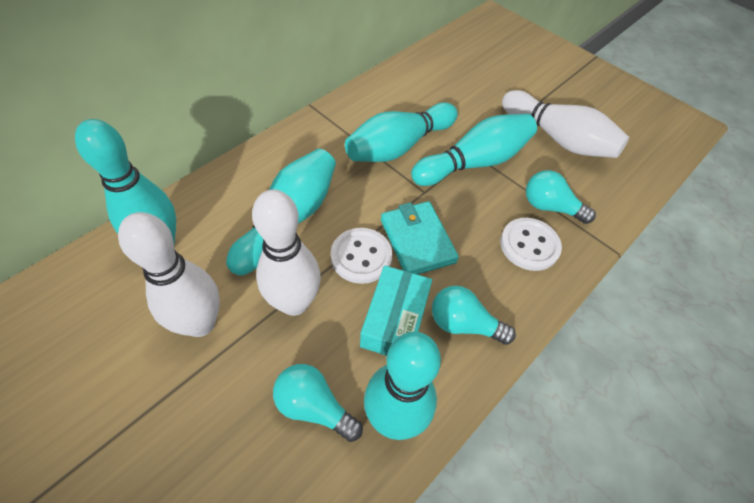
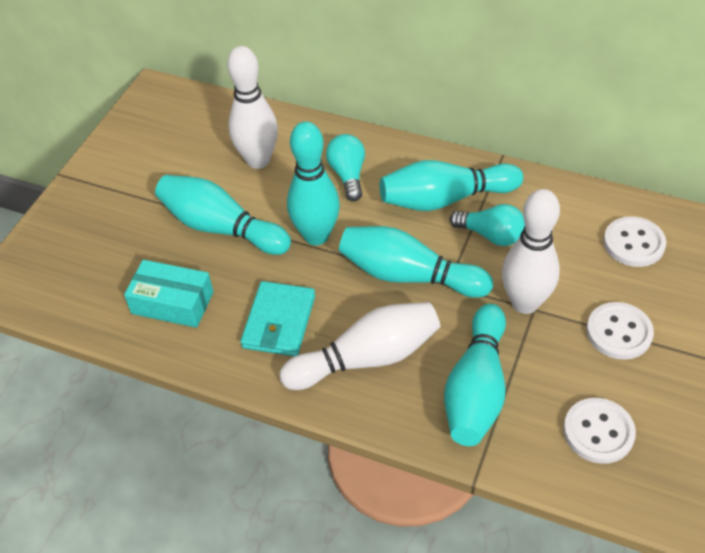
turquoise light bulb: [273,364,363,442] [432,286,516,345] [526,170,596,224] = 3 -> [326,134,365,201] [450,204,525,246] = 2
white button: [331,228,392,284] [500,218,562,271] = 2 -> [563,398,636,464] [586,302,654,360] [603,216,666,267] = 3

